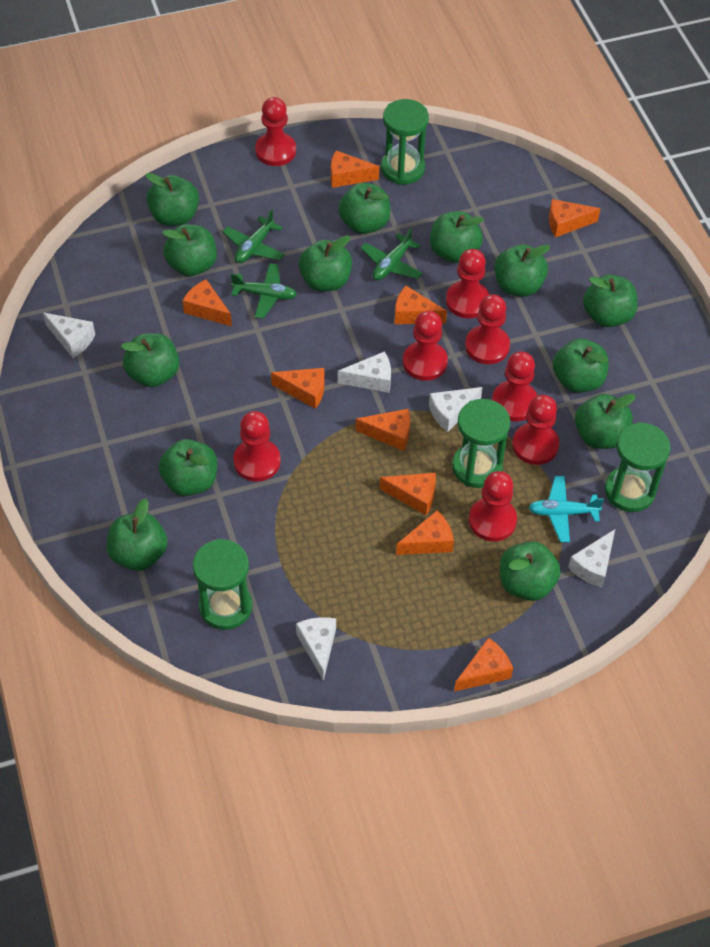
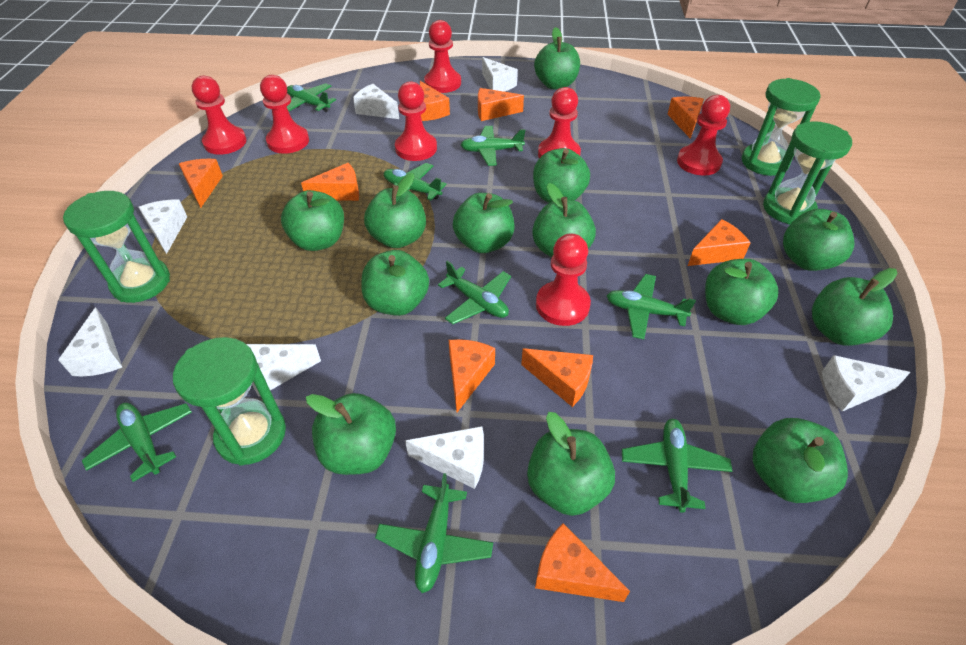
green plane: [223,210,285,263] [231,263,297,319] [361,228,423,280] = 3 -> [82,403,192,482] [287,83,336,112] [375,473,493,593] [384,163,447,200] [438,261,511,324] [461,126,525,166] [607,274,696,340] [622,419,732,513] = 8
red pawn: [233,411,281,482] [255,97,296,166] [403,311,448,381] [446,249,489,318] [465,294,510,364] [469,471,517,541] [492,351,537,421] [512,395,559,465] = 8 -> [192,76,247,155] [260,75,309,154] [395,81,437,161] [424,20,461,93] [536,233,591,326] [538,87,581,158] [677,95,730,175] = 7
turquoise plane: [529,476,604,542] = 1 -> none = 0
white cheese: [43,312,95,358] [296,617,336,681] [338,351,391,393] [429,387,483,432] [568,529,615,588] = 5 -> [58,307,122,376] [139,200,187,254] [247,344,321,397] [353,84,399,119] [405,426,484,489] [482,57,518,92] [822,355,911,411] = 7

